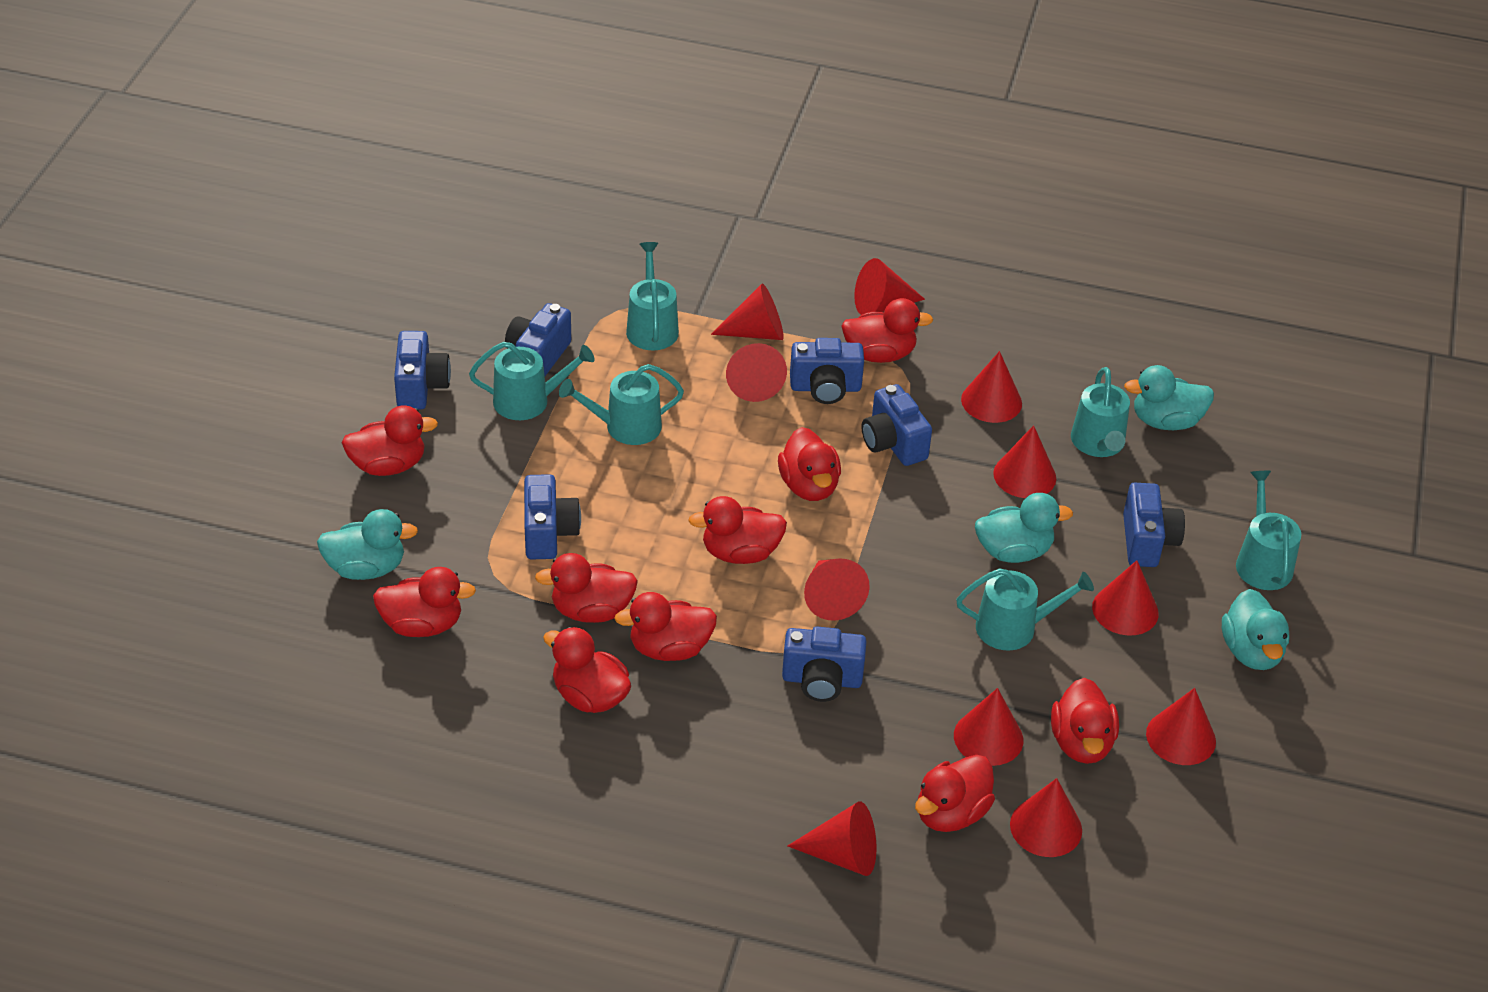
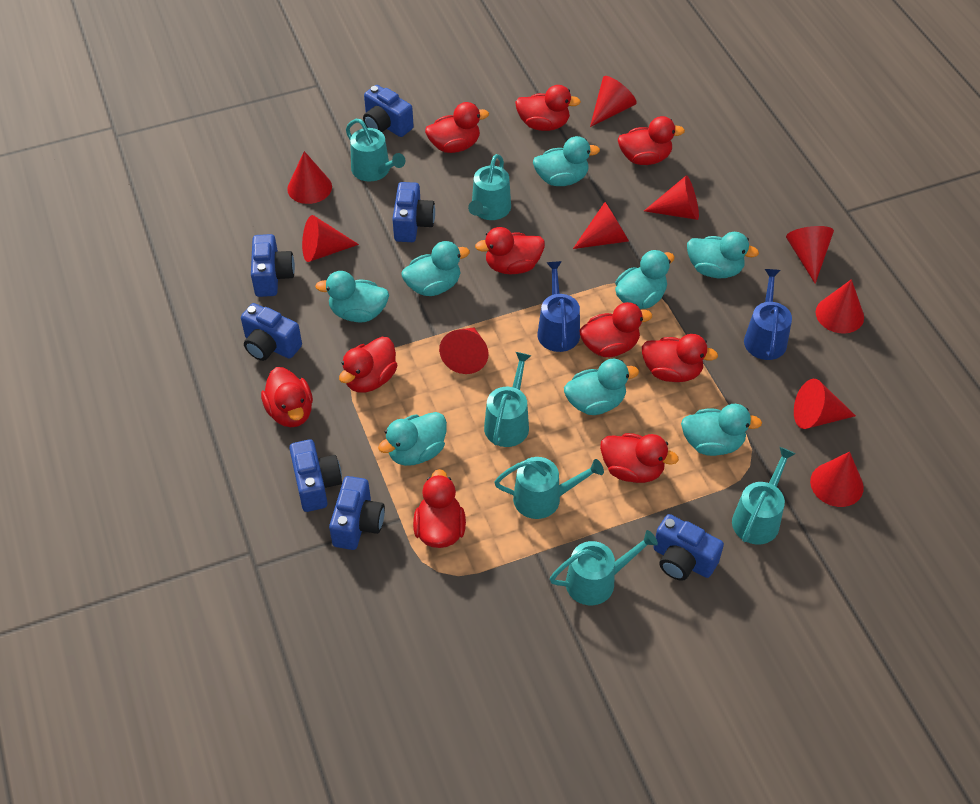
blue watering can: none = 0 -> [538,261,580,352] [744,269,792,360] = 2
red cone: [711,284,784,340] [726,343,787,402] [788,802,876,876] [804,558,870,621] [854,258,925,315] [954,688,1023,766] [961,351,1022,423] [993,425,1056,498] [1010,778,1082,857] [1092,560,1159,635] [1146,688,1216,765] = 11 -> [287,151,332,204] [302,215,359,262] [439,327,489,374] [573,202,629,249] [590,76,637,127] [644,175,699,220] [786,226,834,284] [794,379,856,429] [810,452,864,507] [816,279,864,334] = 10
turquoise duck: [317,509,418,580] [975,493,1073,563] [1124,365,1214,430] [1222,589,1289,670] = 4 -> [315,271,389,322] [378,412,447,466] [401,241,470,296] [533,136,600,186] [564,359,639,415] [615,250,675,309] [681,404,762,456] [687,232,759,278] = 8

